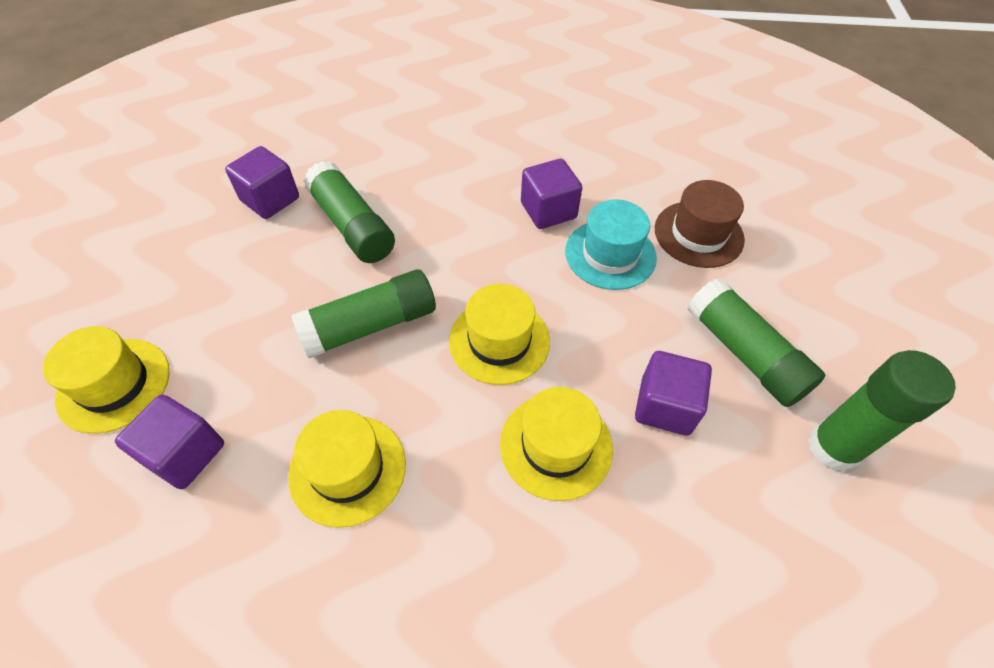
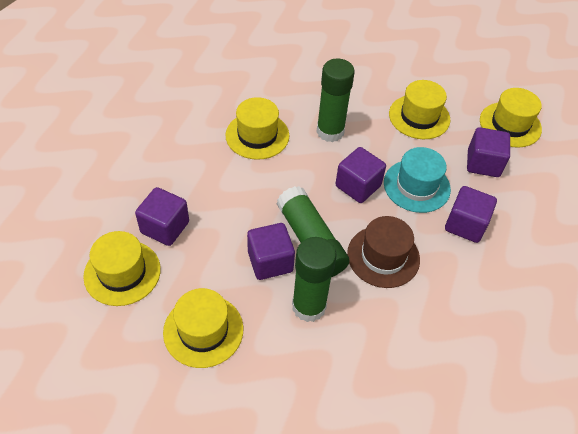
green glue stick: [291,269,436,358] [303,161,395,263] [688,278,825,407] [808,350,956,472] = 4 -> [276,186,349,277] [292,237,337,322] [316,58,355,142] = 3
purple cube: [115,394,224,489] [225,146,299,219] [521,159,582,229] [635,351,712,436] = 4 -> [135,187,189,246] [247,223,295,280] [335,147,386,203] [445,186,497,243] [467,127,510,177] = 5
yellow hat: [43,326,170,434] [288,410,406,528] [449,284,550,385] [500,387,613,501] = 4 -> [83,231,161,306] [163,288,243,368] [225,97,289,160] [389,80,450,139] [480,88,542,148] = 5

